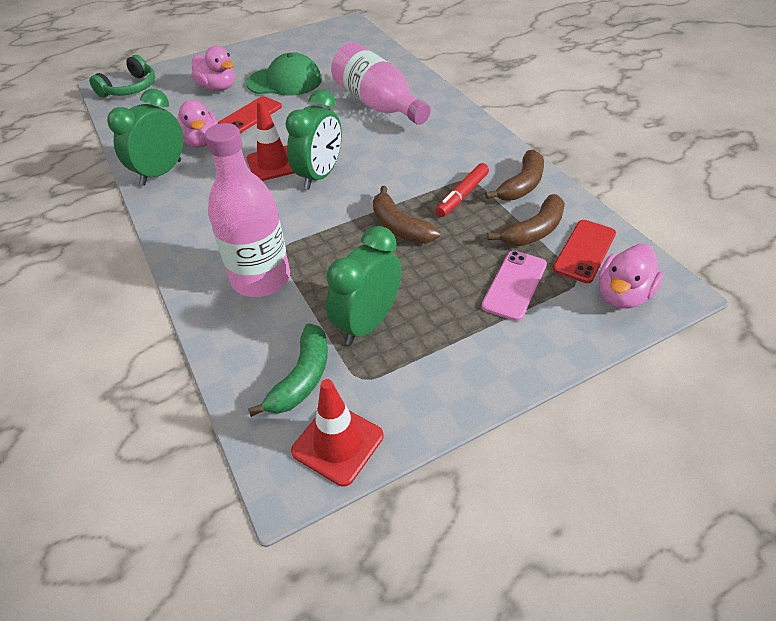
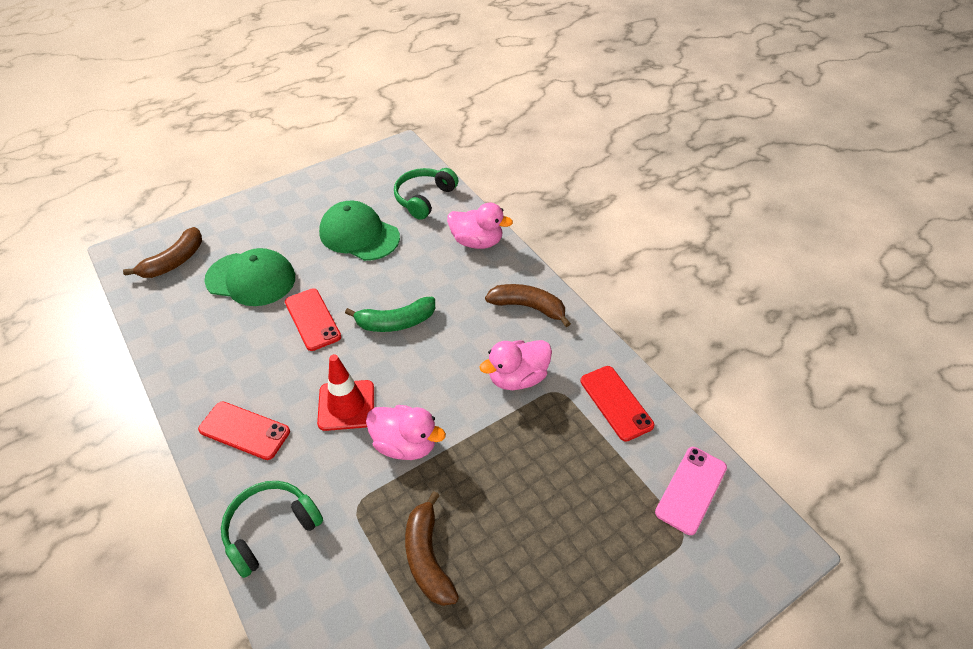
green cap: [246,52,322,96] = 1 -> [204,248,295,306] [319,201,400,261] = 2
green clock: [107,89,183,186] [285,89,342,189] [326,226,402,345] = 3 -> none = 0
green headphones: [89,55,155,98] = 1 -> [221,481,323,578] [394,168,459,220] = 2
pink bottle: [205,123,290,297] [331,42,431,125] = 2 -> none = 0
red marker: [436,163,489,217] = 1 -> none = 0
red phone: [218,96,282,133] [553,220,616,283] = 2 -> [198,401,290,460] [285,288,341,351] [580,366,655,442] = 3
red traffic cone: [247,100,294,181] [291,379,383,486] = 2 -> [317,354,374,431] = 1

